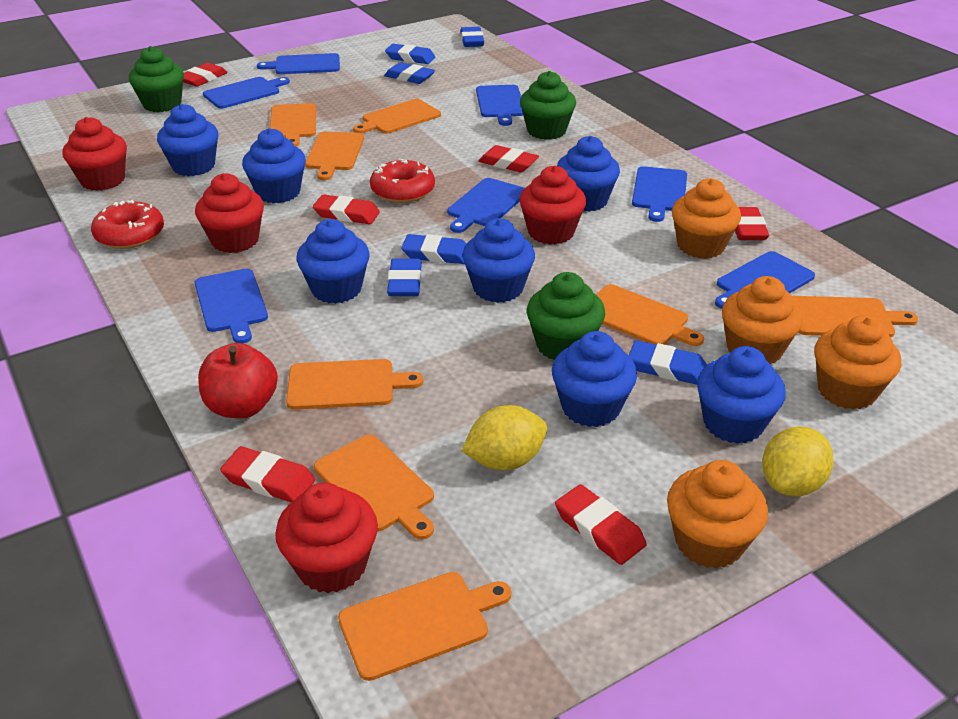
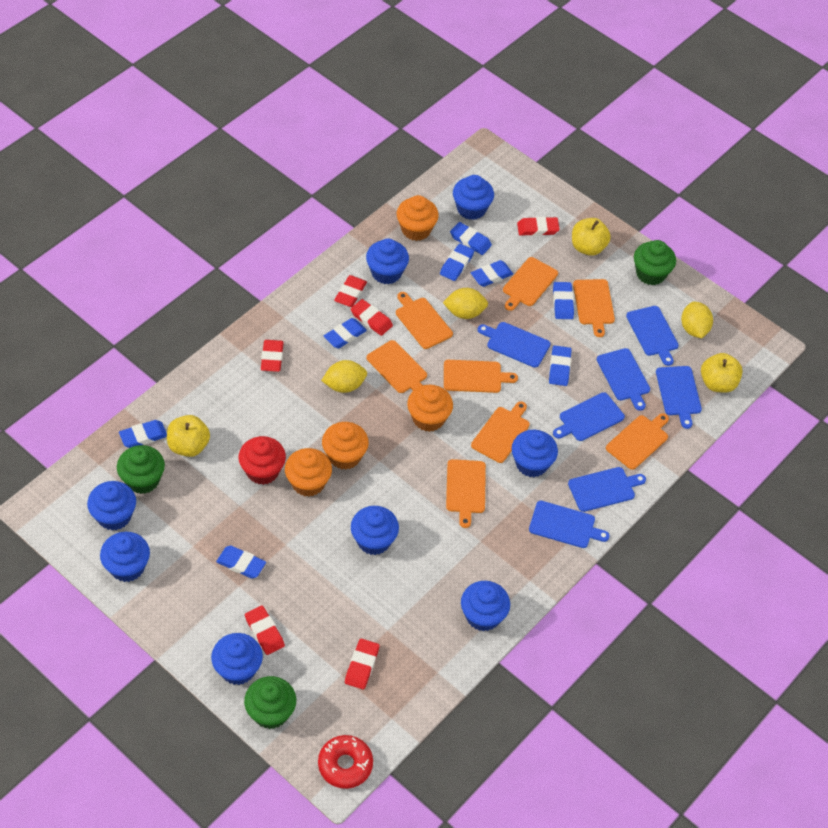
blue cupcake: [157,104,218,176] [242,128,306,203] [296,219,370,304] [463,218,535,303] [552,331,637,427] [557,136,620,212] [697,346,785,444] = 7 -> [87,481,136,530] [100,532,150,582] [211,633,263,685] [351,506,399,555] [366,238,409,284] [453,175,494,220] [461,581,510,631] [512,430,558,477] = 8
blue eraser: [384,62,435,84] [385,44,435,64] [387,259,422,296] [401,234,466,264] [460,27,484,47] [628,340,707,385] = 6 -> [119,420,167,448] [216,546,266,578] [324,318,367,349] [440,243,474,281] [450,222,492,255] [471,260,513,287] [549,346,572,386] [553,282,574,319] = 8
red apple: [198,343,278,418] = 1 -> none = 0
red cupcake: [62,117,127,191] [195,173,264,253] [275,483,378,593] [519,166,586,245] = 4 -> [239,436,286,485] = 1
red donut: [91,200,164,249] [370,159,435,203] = 2 -> [318,735,373,789] = 1
yellow apple: none = 0 -> [167,415,210,457] [572,218,611,256] [701,353,743,393] = 3
yellow lemon: [462,405,547,470] [762,426,834,497] = 2 -> [321,360,367,393] [443,288,488,319] [681,301,713,338] = 3

